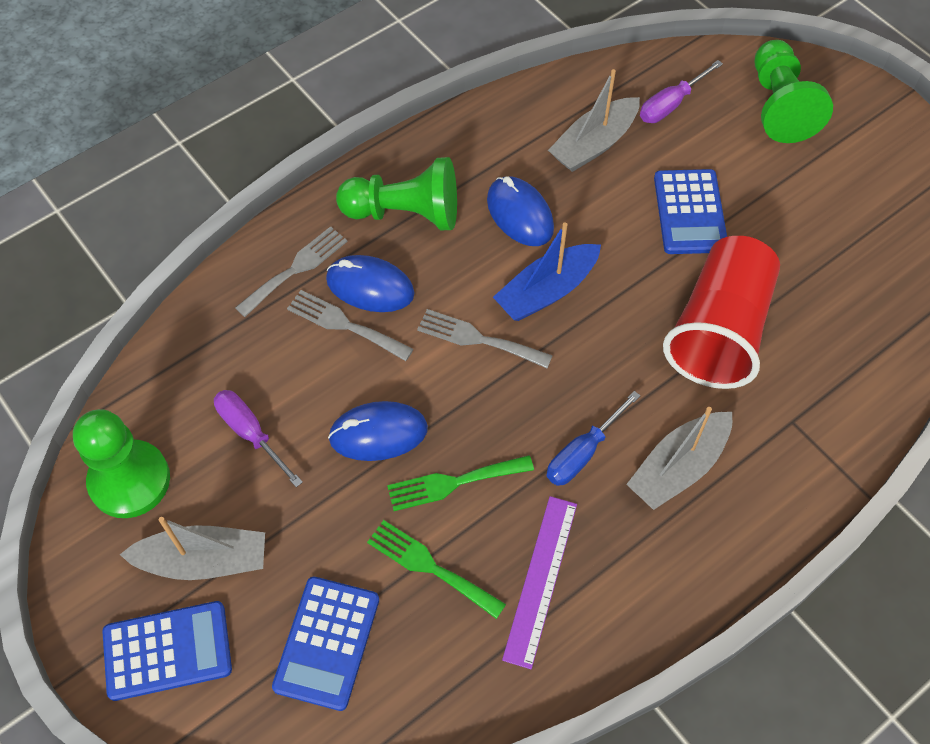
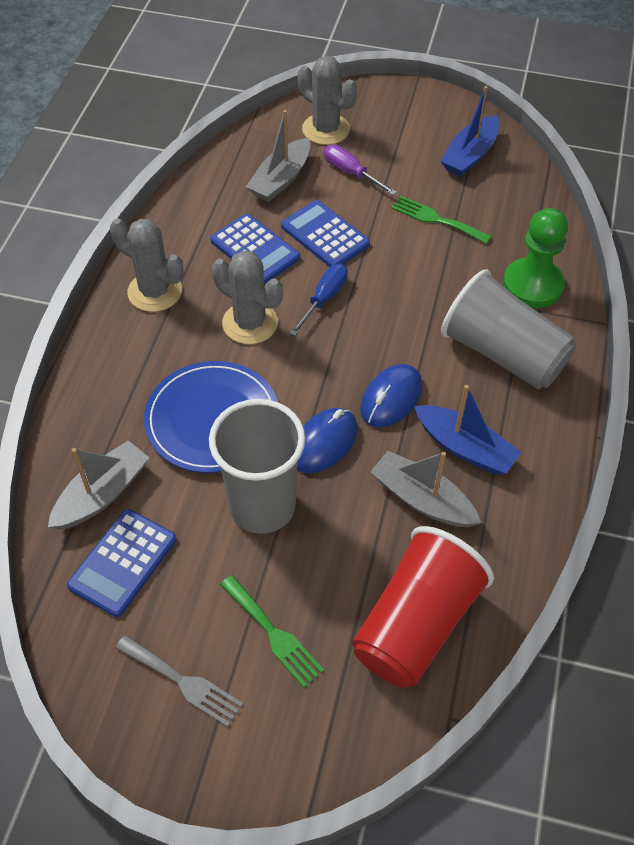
blue boat: [493,223,601,321] = 1 -> [414,385,522,475] [440,86,499,177] = 2
blue mouse: [326,255,415,312] [328,401,428,461] [487,176,554,246] = 3 -> [297,408,357,473] [360,364,422,427] = 2
blue plate: none = 0 -> [144,361,278,473] = 1
green pawn: [73,409,170,518] [336,157,457,231] [755,40,833,143] = 3 -> [503,208,568,308] = 1
grey cactus: none = 0 -> [110,218,183,312] [212,250,283,344] [298,56,357,145] = 3
grey cup: none = 0 -> [209,399,305,534] [441,269,576,390] = 2
grey fork: [235,226,348,317] [287,290,414,361] [417,309,553,368] = 3 -> [115,635,243,727] = 1
purple ruler: [502,496,577,669] = 1 -> none = 0
purple screwdriver: [214,390,303,487] [640,60,723,123] = 2 -> [324,145,397,195] = 1

